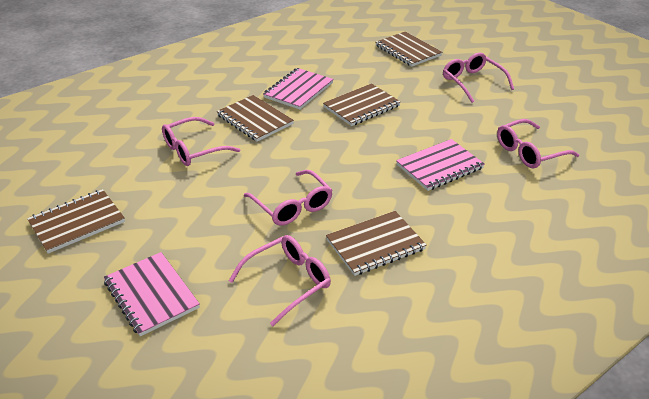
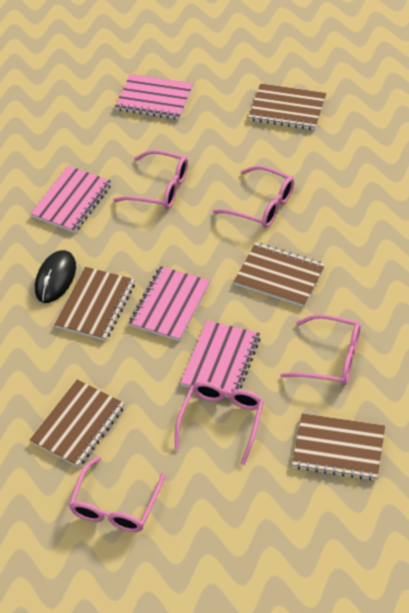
black mouse: none = 0 -> [35,250,76,303] = 1
pink notebook: [104,252,200,336] [263,68,333,110] [396,139,484,191] = 3 -> [30,166,111,233] [115,74,193,120] [129,266,210,341] [180,320,260,398] = 4

